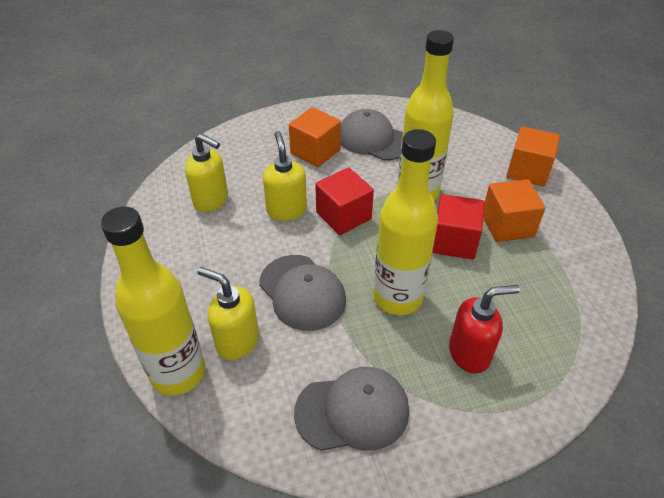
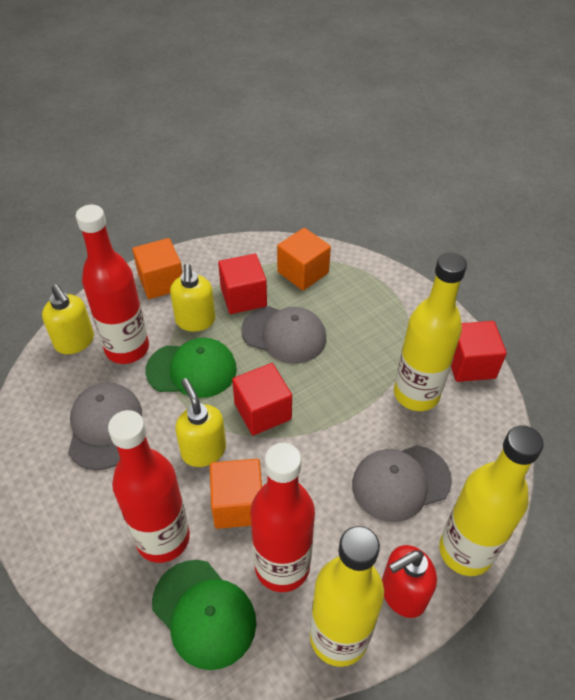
green cap: none = 0 -> [145,338,237,398] [152,560,256,670] = 2
red bottle: none = 0 -> [76,204,149,364] [108,410,190,563] [251,443,315,592] = 3
red cube: [315,167,374,235] [432,194,484,260] = 2 -> [218,254,267,314] [232,363,292,435] [451,321,507,382] = 3

